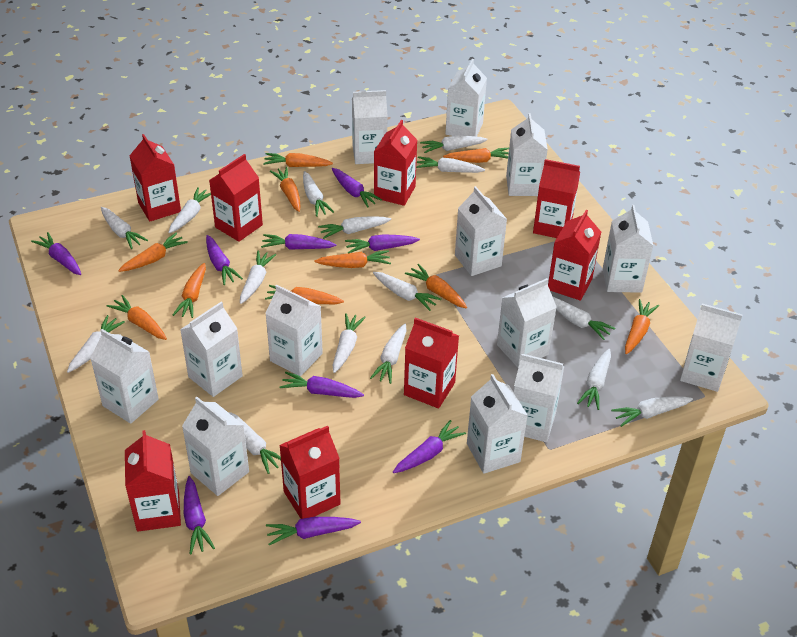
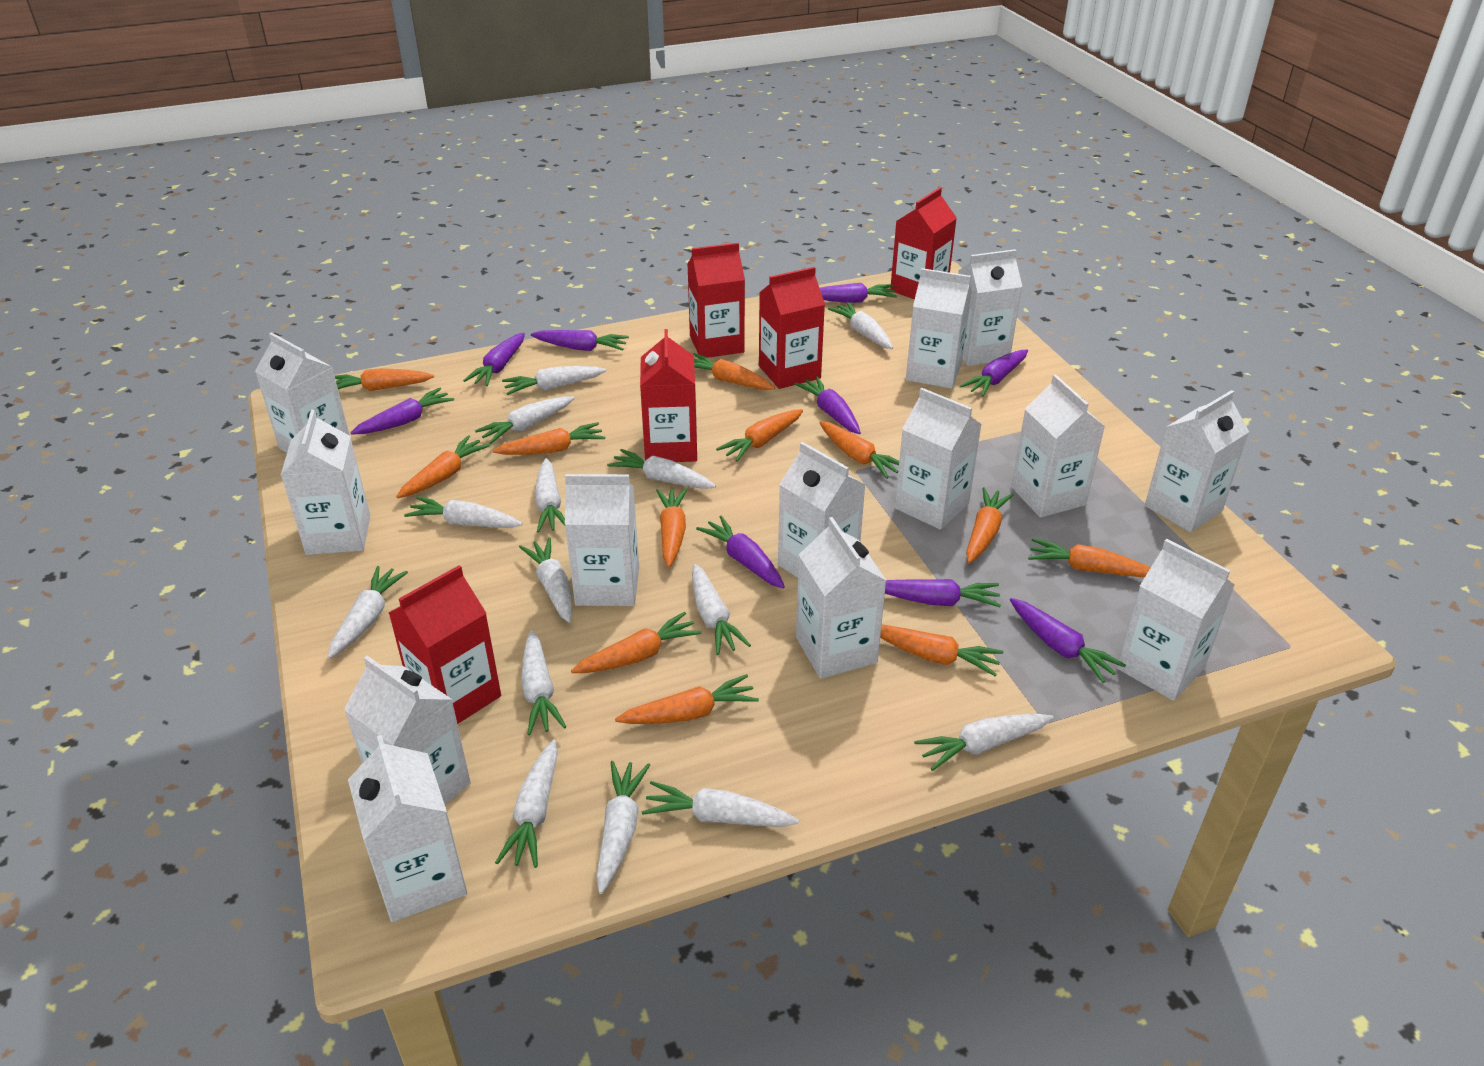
orange carrot: [106,295,167,340] [118,232,188,272] [173,263,206,318] [263,153,333,167] [265,285,344,304] [270,167,300,212] [314,250,391,268] [405,264,467,308] [443,148,509,163] [625,299,659,354] = 10 -> [335,368,434,391] [396,435,490,498] [493,422,605,455] [571,612,702,673] [615,674,759,724] [656,488,687,567] [693,353,775,390] [716,409,803,462] [819,421,899,479] [880,625,1003,676] [966,487,1013,563] [1028,538,1150,577] = 12
red carton: [125,430,181,532] [129,134,181,222] [209,154,263,242] [279,426,341,519] [374,120,417,206] [404,317,459,409] [533,159,580,238] [548,210,601,301] = 8 -> [389,565,501,724] [640,329,697,462] [687,243,745,358] [759,267,825,389] [890,187,957,300] = 5
white carrot: [67,315,125,373] [101,207,148,249] [168,187,211,233] [229,412,281,474] [240,250,277,304] [303,171,334,217] [318,216,391,239] [332,313,366,373] [370,324,407,384] [373,272,441,311] [416,156,485,173] [420,136,488,153] [553,297,616,340] [577,349,611,410] [611,397,693,427] = 15 -> [328,566,408,659] [404,496,523,528] [475,396,574,444] [495,739,558,868] [502,366,607,395] [519,538,572,623] [521,630,566,735] [534,458,565,533] [596,761,650,894] [607,449,716,489] [642,781,799,827] [692,564,751,655] [828,302,893,349] [914,714,1054,771] = 14

